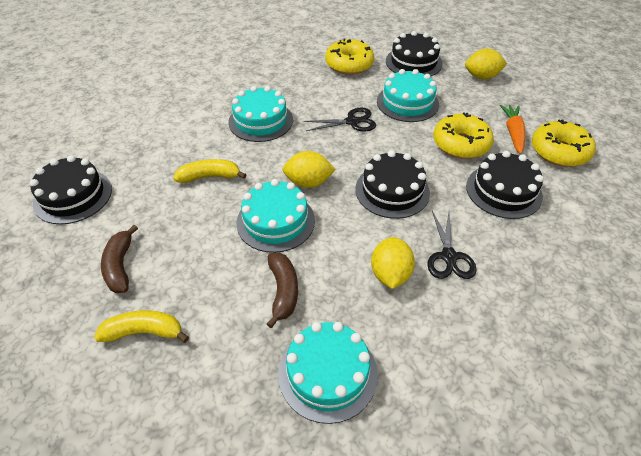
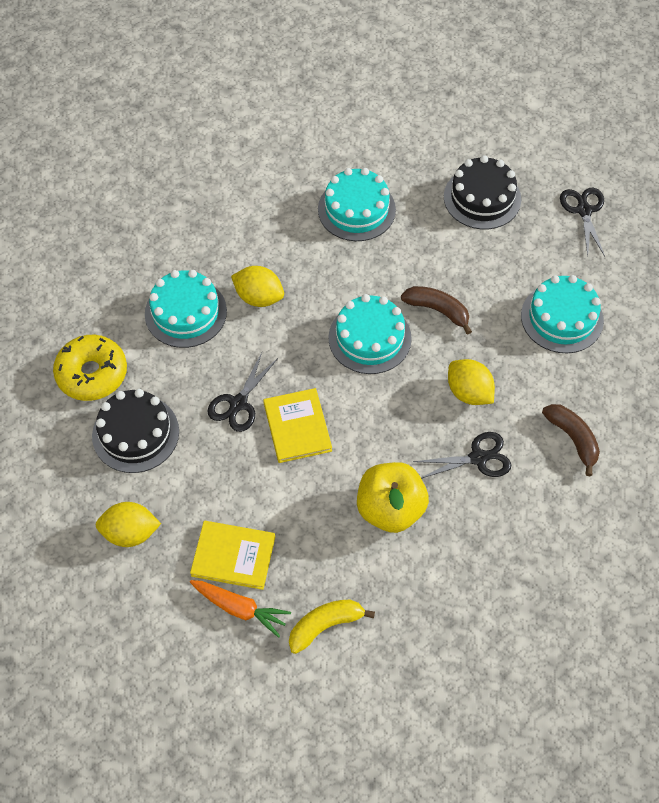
black cake: [29,155,112,224] [356,150,430,219] [386,31,443,76] [466,151,544,219] = 4 -> [92,389,179,473] [444,155,521,229] = 2
black scissors: [304,108,376,131] [427,211,477,279] = 2 -> [207,352,278,432] [413,432,511,479] [560,188,605,257] = 3
yellow apple: none = 0 -> [357,462,429,533] = 1
yellow banana: [94,310,189,343] [173,159,246,183] = 2 -> [289,599,375,654] = 1
yellow book: none = 0 -> [190,521,275,590] [263,388,332,463] = 2
yellow donut: [325,38,374,75] [433,112,494,159] [532,119,596,167] = 3 -> [53,335,127,401] = 1

